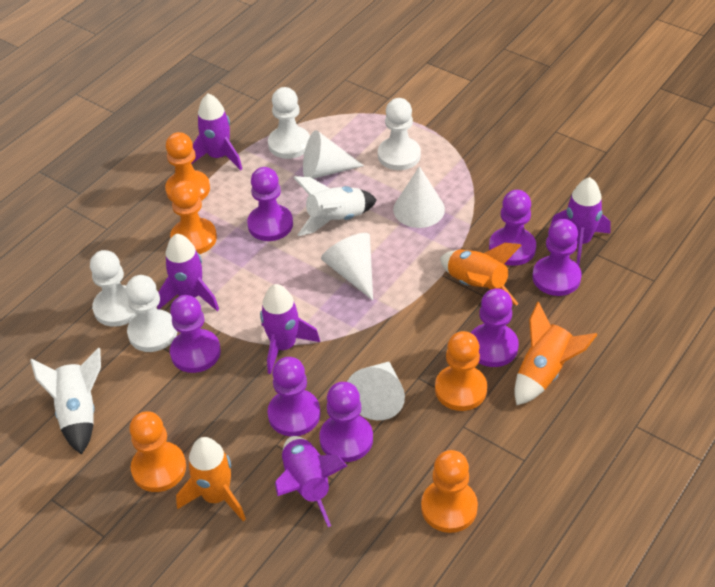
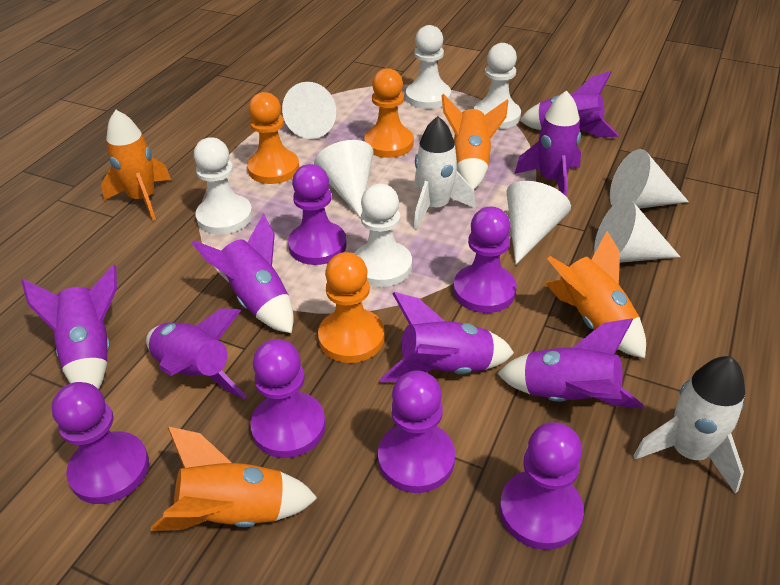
orange pawn: [129,411,186,492] [165,132,210,201] [170,181,217,254] [421,450,478,533] [435,331,487,411] = 5 -> [247,92,299,184] [318,252,385,363] [364,68,414,158] = 3
orange rocket: [176,437,246,522] [440,243,522,306] [514,302,598,405] = 3 -> [101,110,171,221] [151,426,317,531] [441,94,508,189] [545,231,646,358] = 4
purple pawn: [170,295,221,373] [247,167,293,241] [267,357,320,436] [319,382,373,462] [471,288,519,367] [489,190,536,266] [532,219,581,296] = 7 -> [52,382,149,504] [250,339,326,458] [288,164,347,265] [378,371,455,493] [453,207,517,313] [500,422,584,550] = 6
purple rocket: [157,234,219,311] [191,93,242,170] [260,284,320,374] [275,436,347,527] [550,177,611,266] = 5 -> [21,265,117,390] [146,308,247,399] [192,214,294,333] [379,292,514,382] [497,318,643,409] [515,90,581,196] [519,71,619,137] = 7
white cone: [303,130,364,179] [321,233,373,300] [347,362,405,420] [393,166,445,228] = 4 -> [282,82,336,139] [314,140,374,218] [507,181,571,265] [594,198,680,263] [610,149,689,209] = 5

